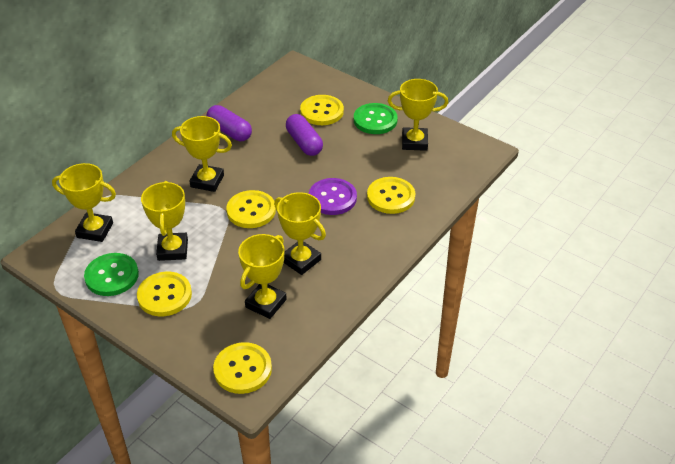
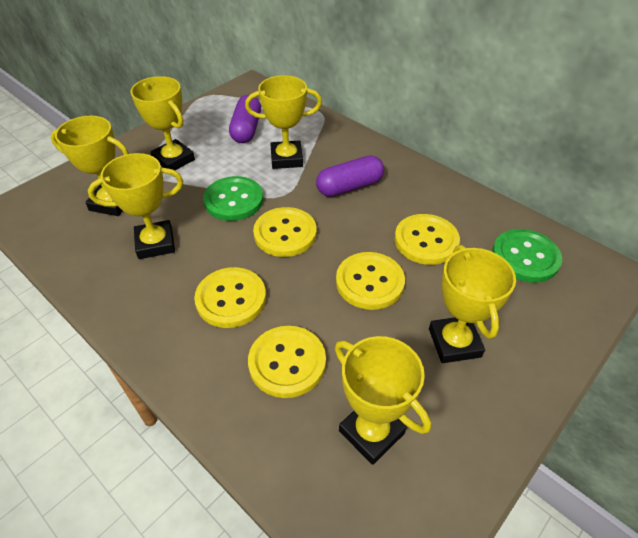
purple button: [309,178,357,215] = 1 -> none = 0

